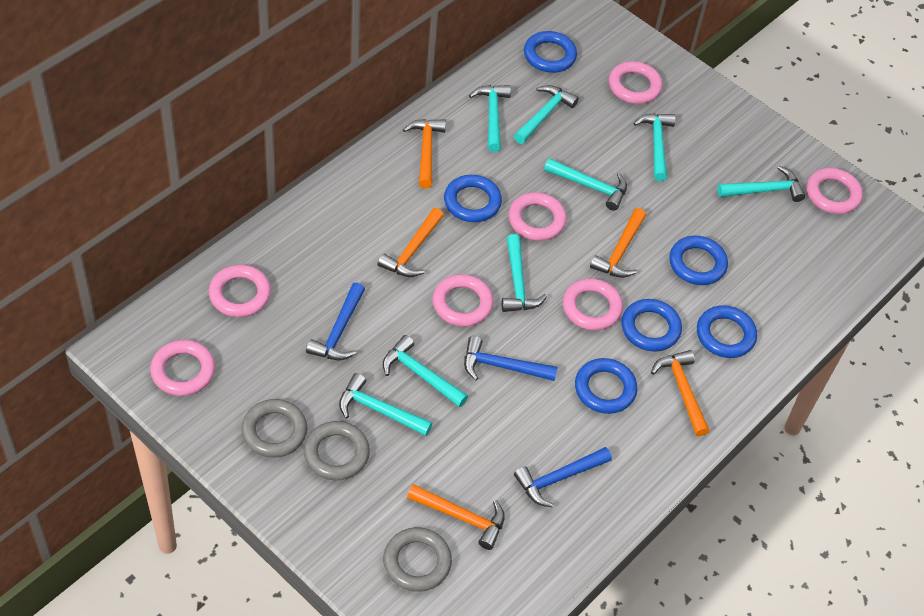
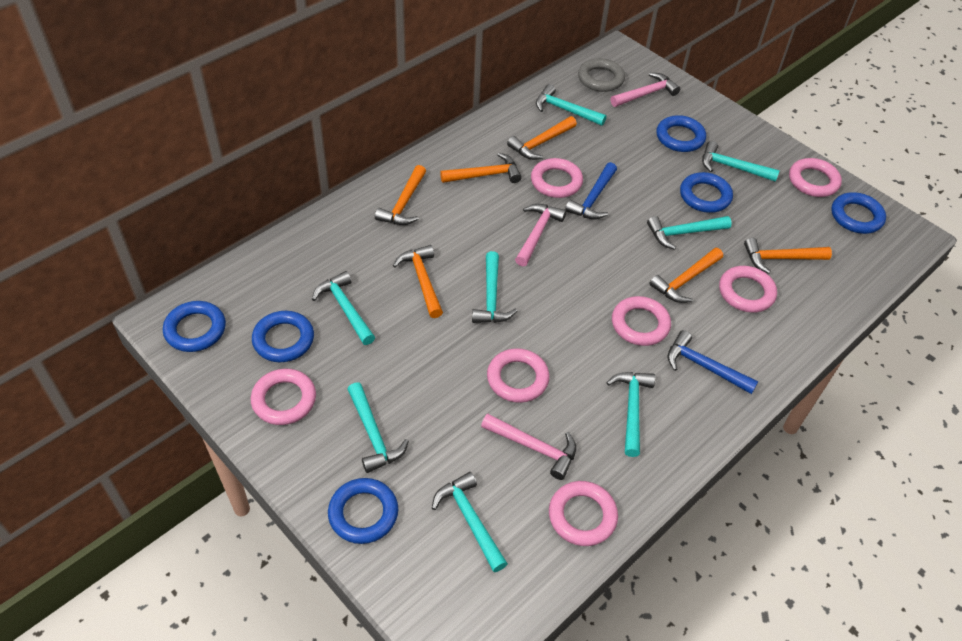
blue hammer: [306,282,365,360] [464,336,558,381] [514,447,612,508] = 3 -> [565,162,617,219] [667,330,758,394] = 2
grey ring: [241,399,307,458] [304,421,370,480] [383,527,452,592] = 3 -> [578,58,625,92] = 1
orange hammer: [378,208,444,277] [403,119,446,188] [407,484,505,550] [590,208,646,278] [651,350,710,436] = 5 -> [375,165,426,225] [393,245,443,318] [440,153,522,183] [507,116,577,160] [649,248,723,303] [744,238,832,274] = 6
pink hammer: none = 0 -> [481,413,576,480] [515,204,566,266] [611,73,680,107] = 3

